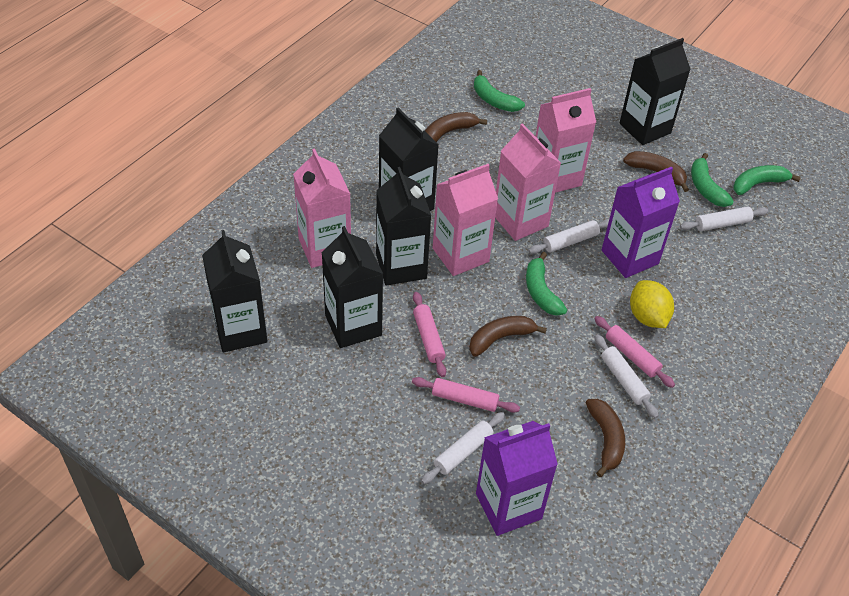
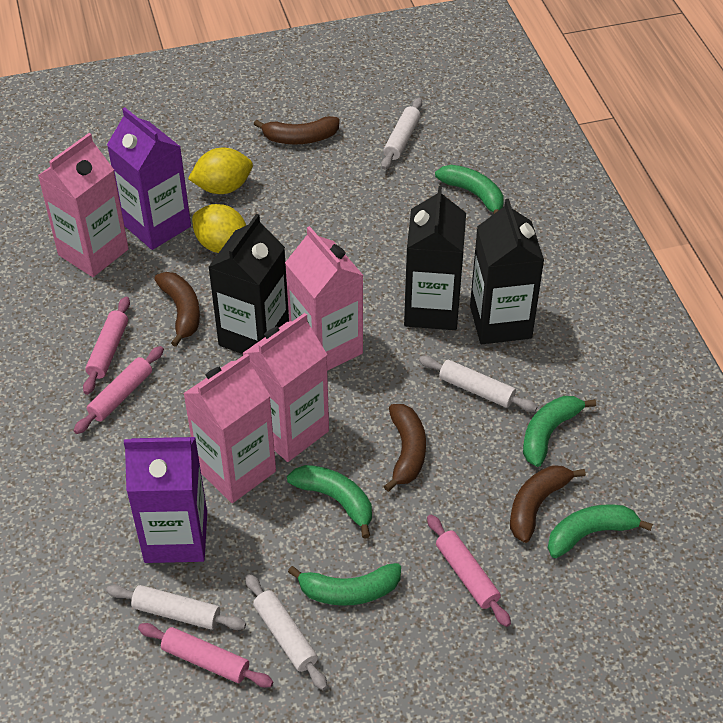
black carton: [202,230,268,352] [321,226,383,348] [376,167,431,286] [379,107,439,211] [619,38,691,145] = 5 -> [208,214,289,354] [404,186,466,330] [470,199,544,344] = 3
green banana: [474,70,525,112] [526,252,567,316] [691,153,734,207] [733,165,801,195] = 4 -> [287,465,372,539] [288,563,401,606] [435,165,504,214] [523,396,596,467] [548,504,653,558] = 5
pink rolling pin: [412,377,520,413] [413,292,446,377] [594,316,675,388] = 3 -> [74,346,164,434] [83,296,130,395] [138,623,273,688] [427,515,511,627] = 4
yellow lemon: [630,280,674,328] = 1 -> [188,148,253,194] [192,204,246,253] = 2

